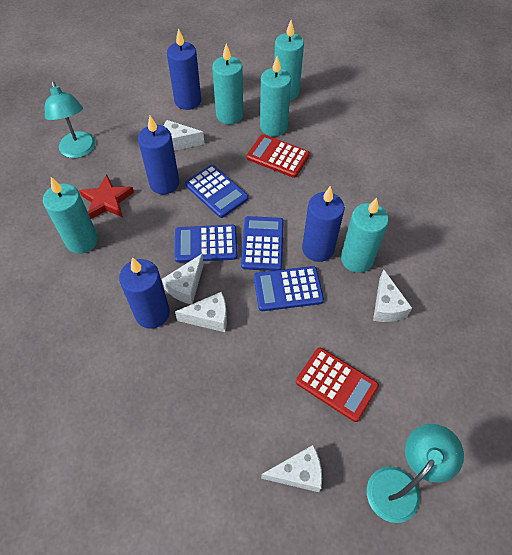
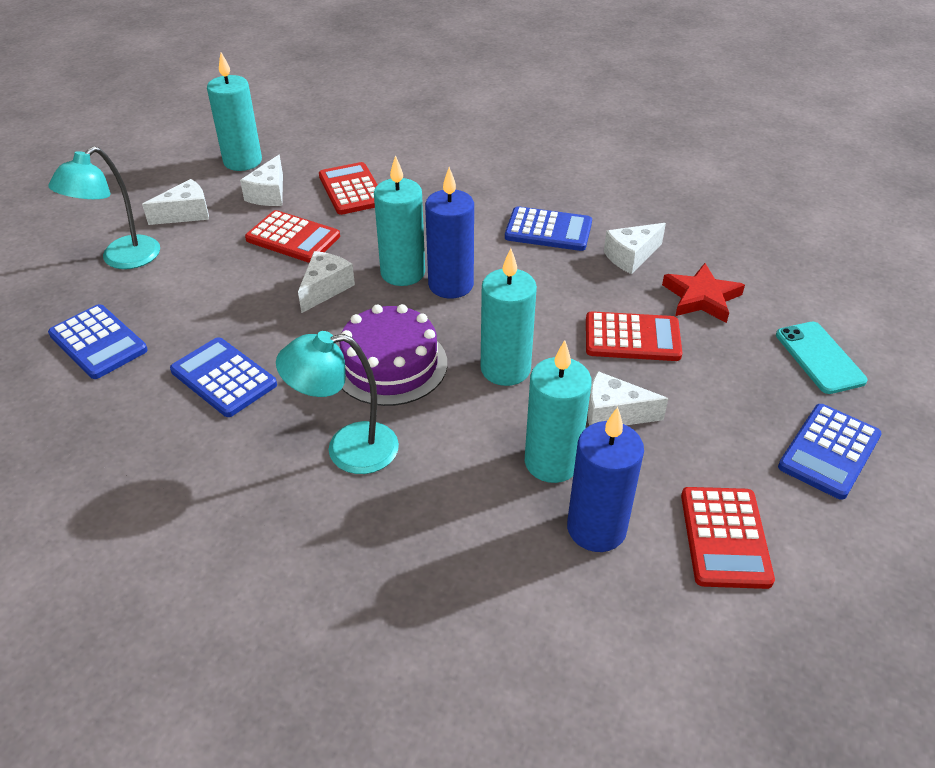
blue candle: [119,257,170,329] [138,116,179,195] [167,28,201,110] [302,186,345,262] = 4 -> [425,167,474,299] [567,407,644,552] = 2
purple cake: none = 0 -> [340,304,447,406] = 1
red calculator: [247,134,310,178] [296,347,379,422] = 2 -> [245,210,340,263] [319,162,377,215] [586,311,682,361] [681,487,775,589] = 4
turquoise candle: [43,177,98,254] [212,44,243,124] [260,56,291,136] [274,20,304,100] [341,198,389,273] = 5 -> [207,52,262,171] [374,155,425,286] [481,248,537,386] [525,340,592,483] = 4
turquoise phone: none = 0 -> [776,322,868,394] = 1

